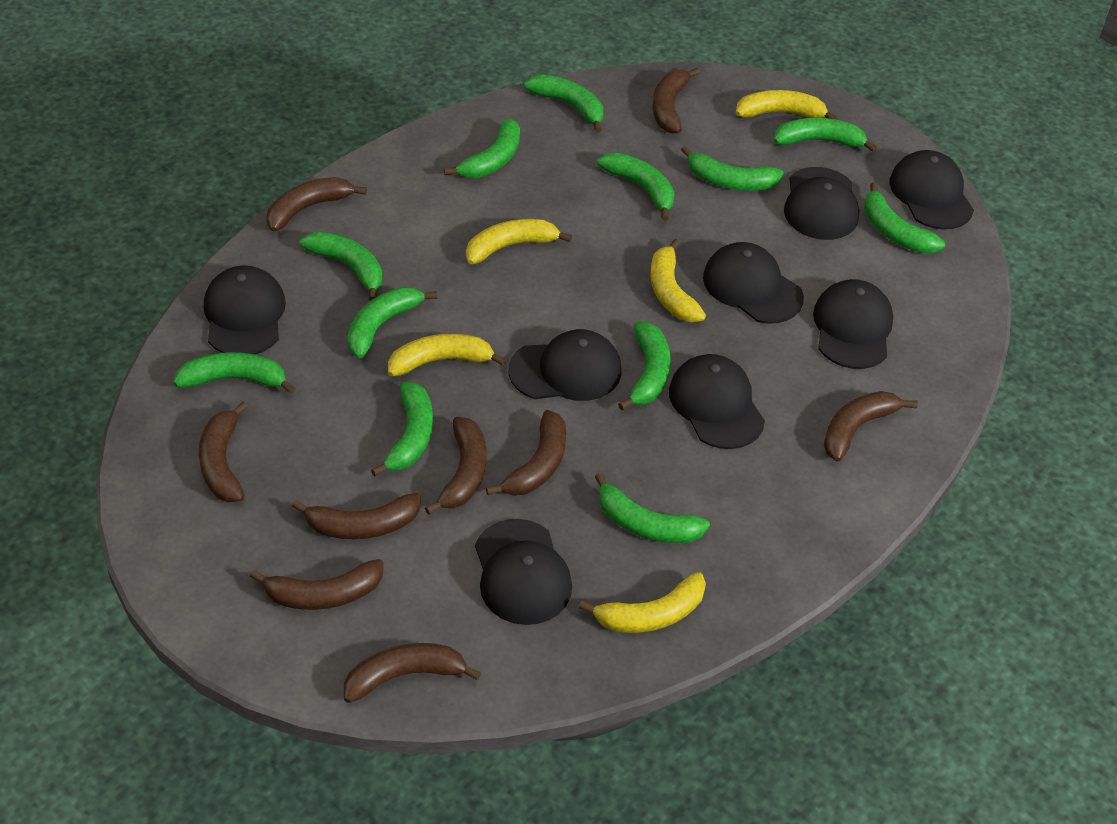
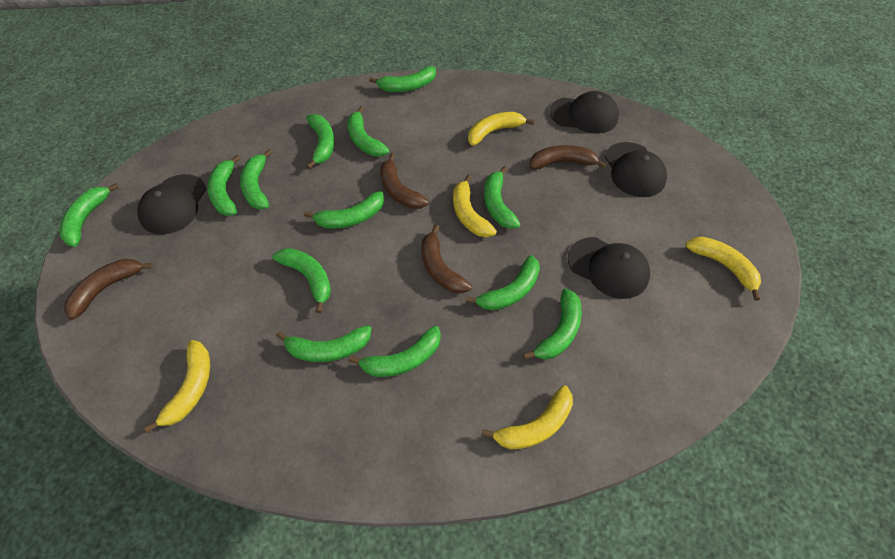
black cap: [204,265,286,355] [475,519,572,625] [509,329,622,401] [669,354,765,449] [703,242,804,324] [784,167,859,240] [813,279,893,369] [889,150,974,230] = 8 -> [137,174,206,235] [550,91,619,133] [568,237,650,299] [604,142,667,197] = 4
brown banana: [199,402,248,502] [250,559,384,610] [267,177,367,231] [292,493,421,539] [344,643,481,703] [425,417,487,515] [486,410,566,496] [652,68,700,133] [824,391,918,462] = 9 -> [64,259,153,320] [380,153,429,209] [421,224,472,294] [530,145,607,169] = 4
green banana: [173,352,296,394] [300,231,383,301] [347,287,437,358] [371,382,433,476] [444,118,520,178] [524,75,603,133] [595,473,710,543] [597,153,675,220] [618,322,671,410] [681,146,784,191] [774,118,877,152] [864,182,945,253] = 12 -> [60,183,119,247] [207,155,240,216] [240,149,272,209] [272,248,331,313] [276,325,371,362] [304,191,384,229] [306,114,335,169] [347,106,389,156] [348,326,441,377] [369,66,436,92] [466,255,540,310] [484,166,521,229] [523,288,582,360] = 13

